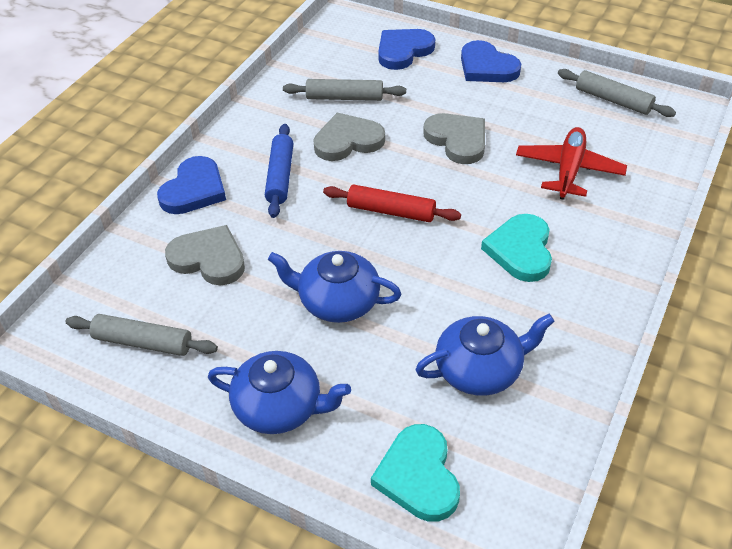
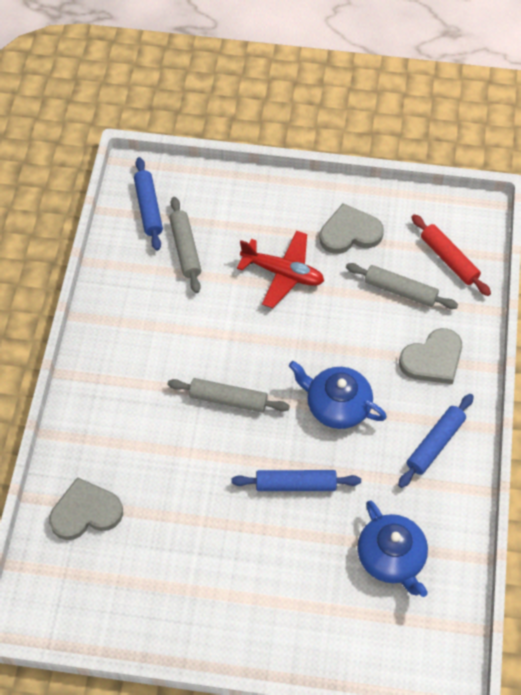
blue heart: [157,156,226,214] [378,29,435,70] [461,40,521,82] = 3 -> none = 0
blue rolling pin: [265,124,293,218] = 1 -> [134,157,163,251] [231,470,361,491] [398,394,474,488] = 3
blue teapot: [208,351,351,434] [268,251,401,323] [415,314,555,396] = 3 -> [289,361,387,429] [357,500,428,597] = 2
turquoise heart: [371,424,460,522] [481,214,552,282] = 2 -> none = 0

